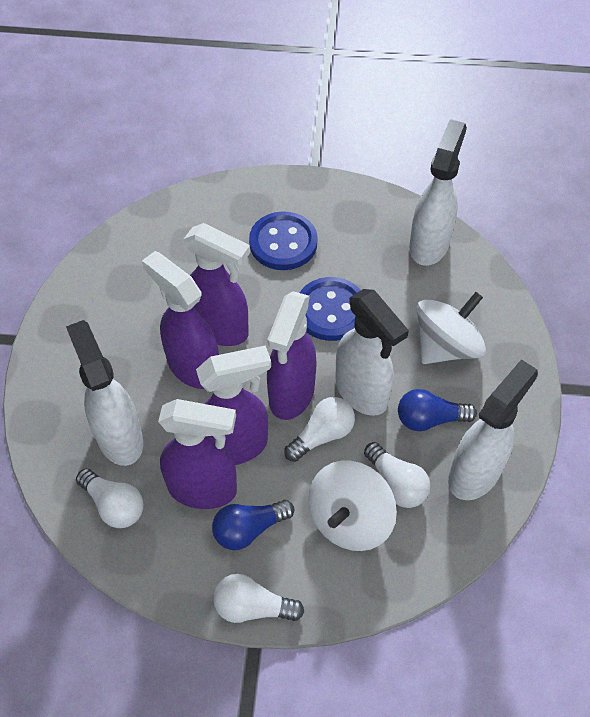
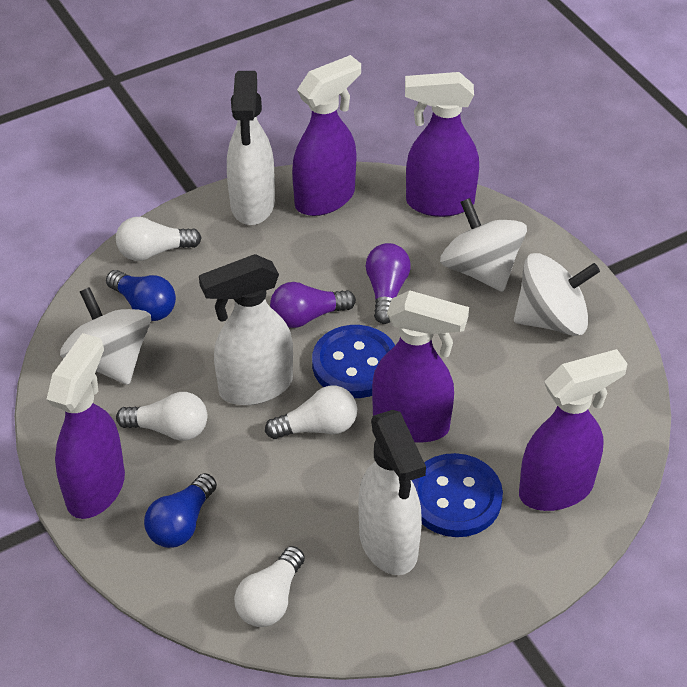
purple light bulb: none = 0 -> [270,282,356,328] [366,243,411,324] = 2
white spinning top: [308,461,397,551] [417,292,486,364] = 2 -> [60,287,151,385] [440,198,527,292] [514,253,600,336] = 3
white spray bottle: [66,320,143,466] [335,289,409,416] [409,119,467,266] [448,359,538,500] = 4 -> [199,254,293,405] [227,71,275,225] [359,410,426,575] = 3

